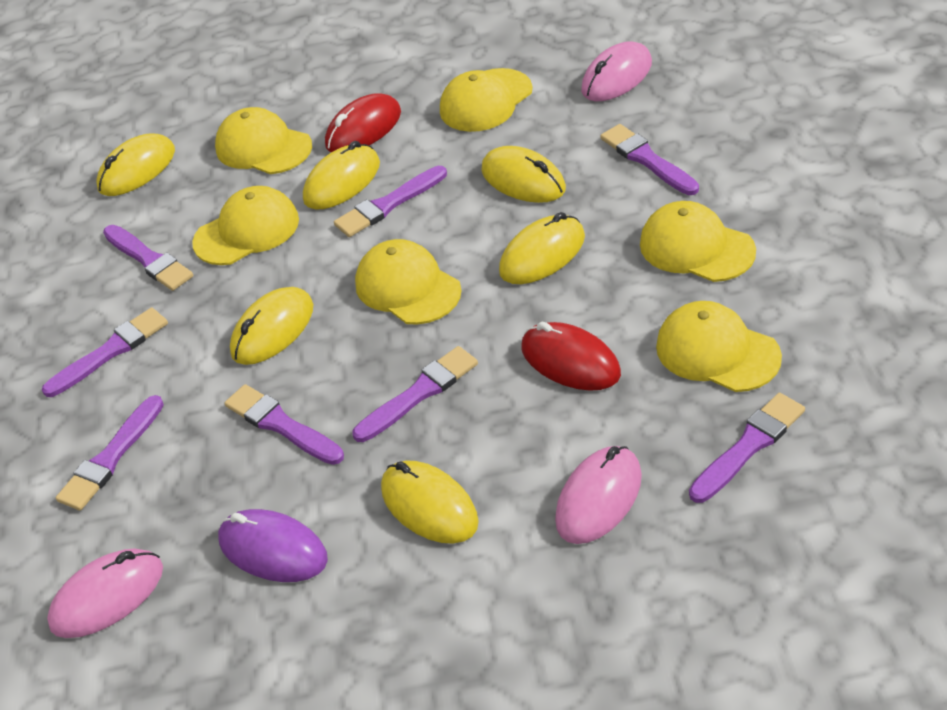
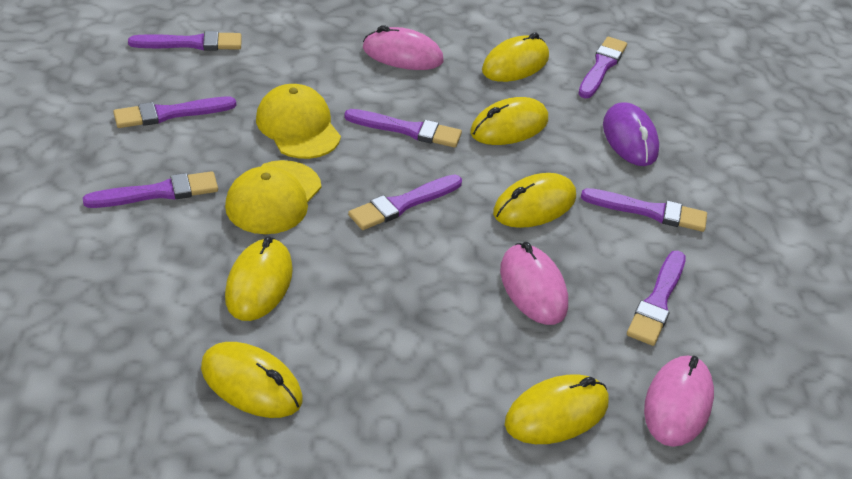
red mouse: [325,93,401,152] [522,322,621,391] = 2 -> none = 0
yellow cap: [192,186,299,265] [215,107,312,174] [355,239,462,325] [440,68,533,132] [640,201,756,282] [656,301,782,392] = 6 -> [225,160,321,234] [256,84,341,159] = 2

